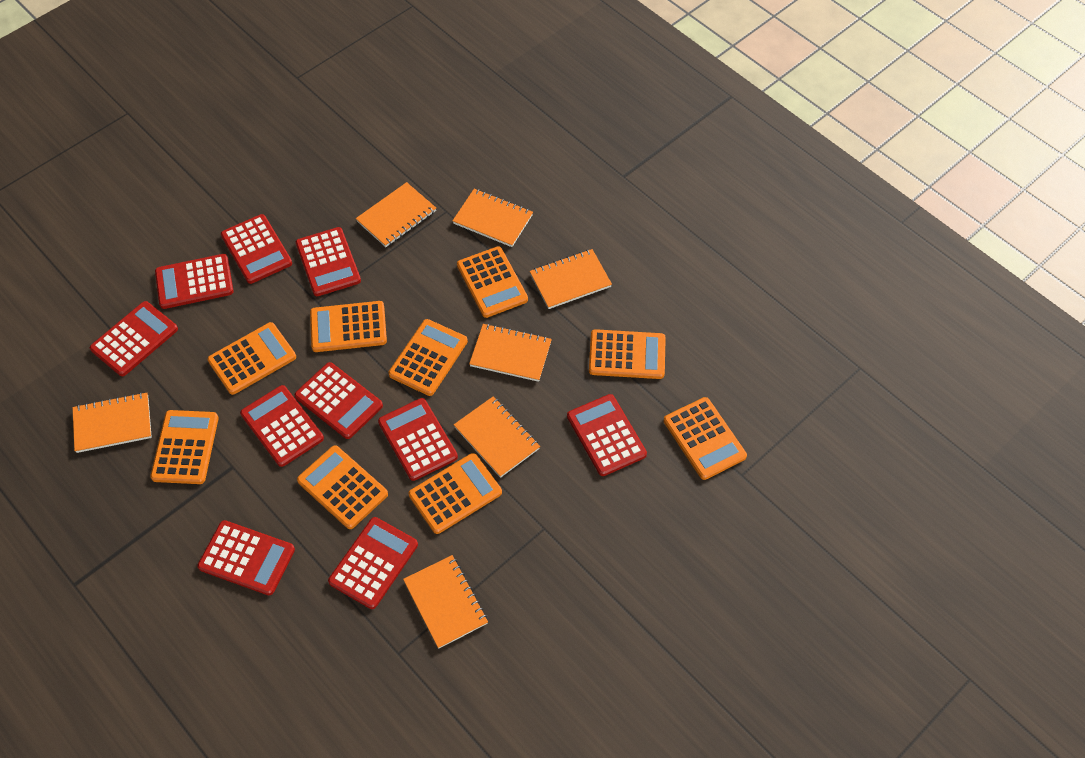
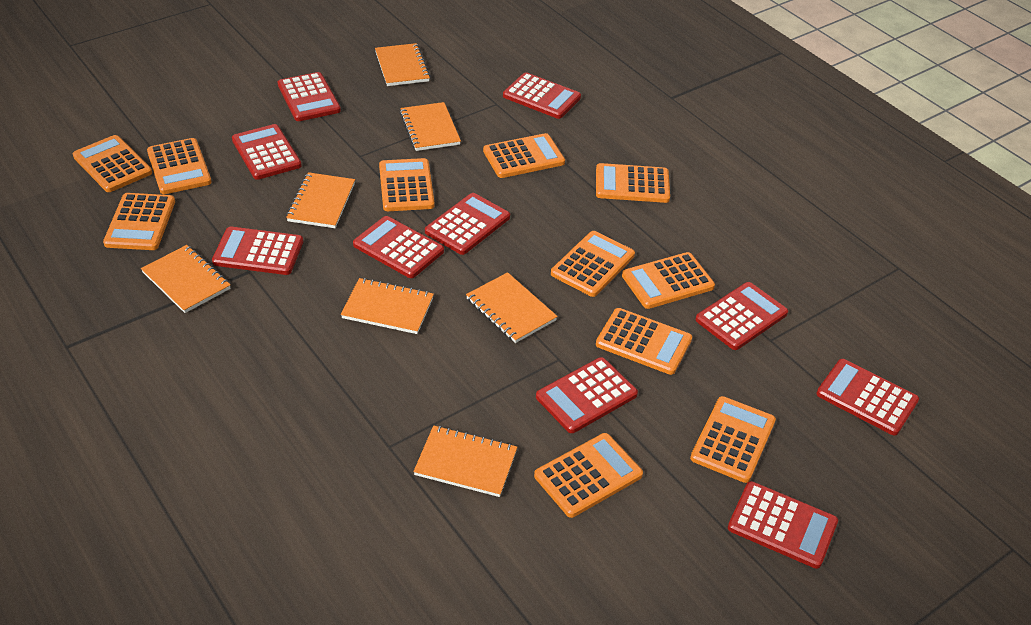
orange calculator: [150,410,219,484] [207,322,296,395] [297,445,388,529] [310,301,387,352] [388,319,468,396] [409,453,502,534] [457,247,528,318] [589,329,666,379] [664,397,747,480] = 9 -> [73,135,152,192] [103,193,175,250] [147,138,212,194] [379,158,434,211] [483,133,565,178] [534,433,643,518] [551,231,635,297] [596,163,670,203] [596,308,692,375] [622,252,715,309] [690,396,776,483] = 11

